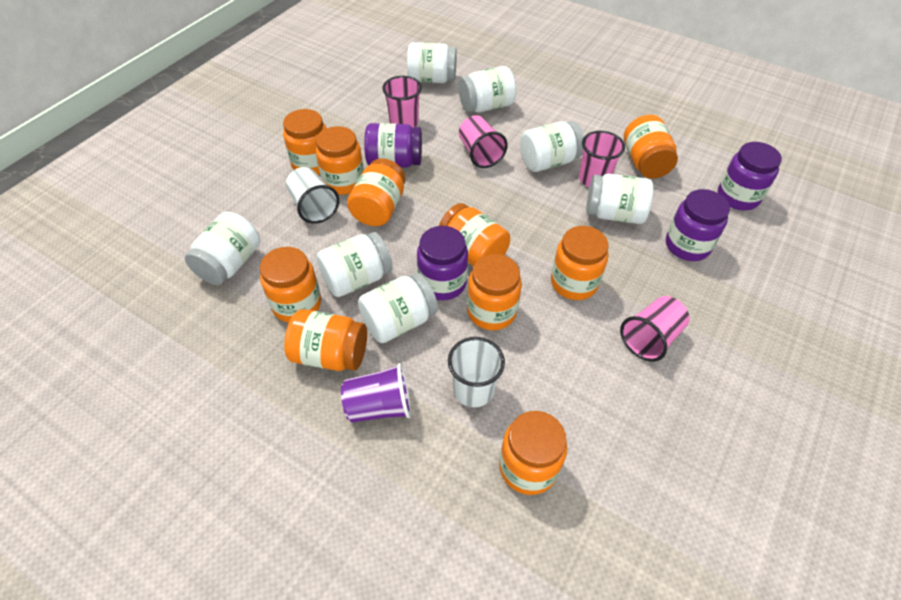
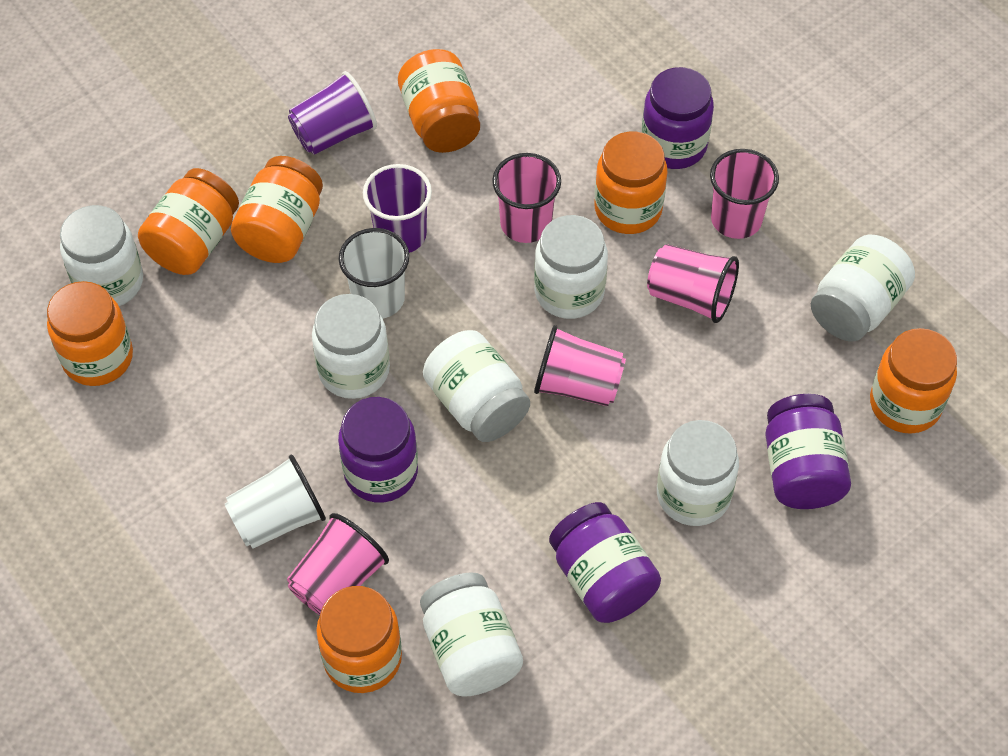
orange jar: [260,247,321,323] [283,109,327,175] [284,309,367,371] [316,126,364,195] [347,158,405,226] [439,203,510,267] [467,254,522,330] [499,411,567,495] [551,226,609,300] [624,115,678,179] = 10 -> [47,281,133,386] [138,168,239,275] [231,156,323,263] [316,586,402,693] [398,49,480,153] [594,132,667,234] [870,328,957,434] = 7
pink cup: [382,76,422,128] [459,115,508,168] [579,131,625,187] [620,296,690,362] = 4 -> [287,513,389,615] [492,153,561,243] [534,325,626,406] [647,244,739,323] [710,149,779,239] = 5
purple cup: [341,363,411,423] = 1 -> [288,71,377,155] [363,164,432,253] = 2

